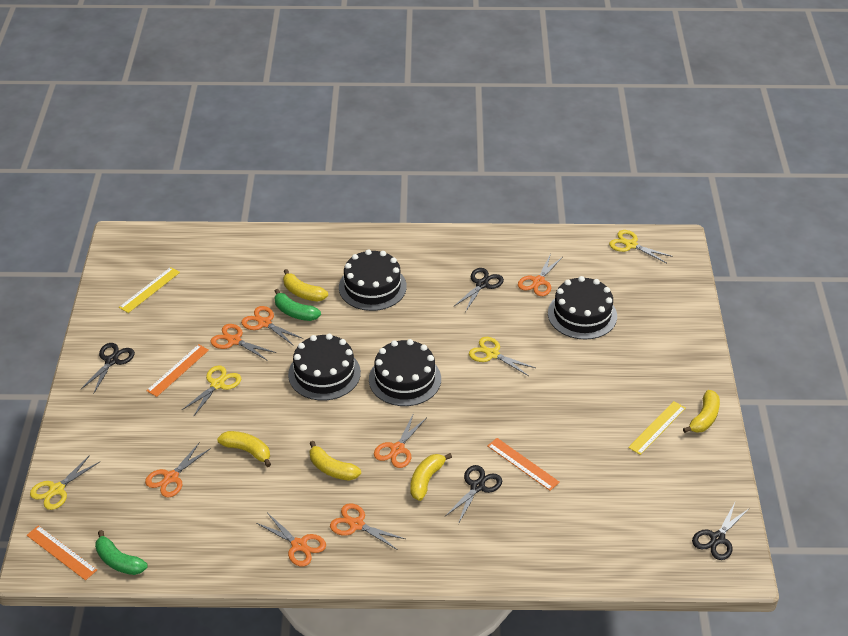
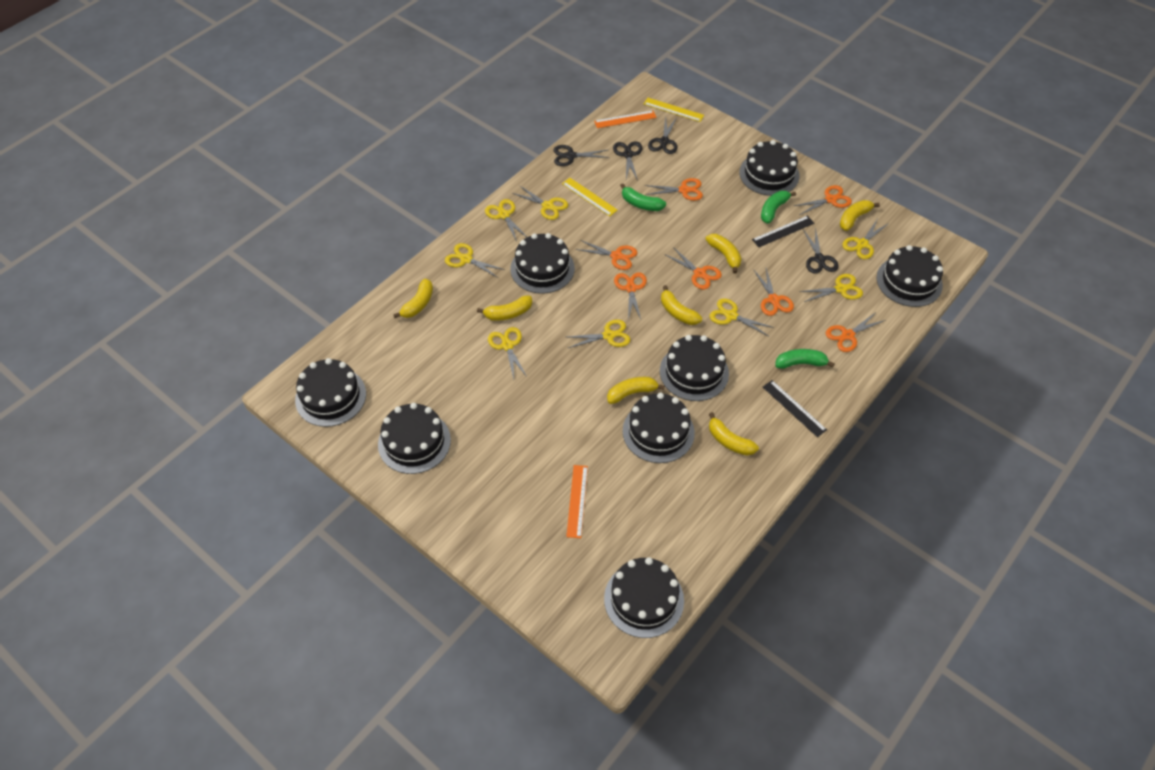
black cake: [288,334,361,401] [339,249,407,311] [369,339,441,406] [548,276,617,340] = 4 -> [295,358,366,427] [378,403,451,474] [510,233,575,294] [604,557,684,638] [622,393,695,463] [660,335,729,401] [739,140,800,196] [876,245,943,307] = 8
black ruler: none = 0 -> [752,216,814,247] [763,380,827,437] = 2
green banana: [95,530,148,575] [274,289,321,321] = 2 -> [620,184,666,211] [761,191,796,224] [775,349,835,369] = 3
orange ruler: [27,525,97,580] [146,344,209,397] [488,438,560,491] = 3 -> [566,465,588,538] [594,110,657,128] = 2
yellow banana: [217,431,271,467] [283,269,328,301] [309,441,361,481] [410,453,452,501] [683,390,720,433] = 5 -> [393,279,433,318] [477,296,532,321] [607,377,665,404] [661,285,702,325] [705,234,742,274] [709,412,759,456] [840,200,880,231] = 7
yellow scissors: [30,455,100,510] [182,365,241,417] [469,337,536,376] [609,230,673,263] = 4 -> [445,243,505,278] [485,199,527,242] [488,327,527,379] [512,185,568,220] [567,320,630,348] [710,299,774,336] [799,274,863,302] [842,219,889,259] = 8

